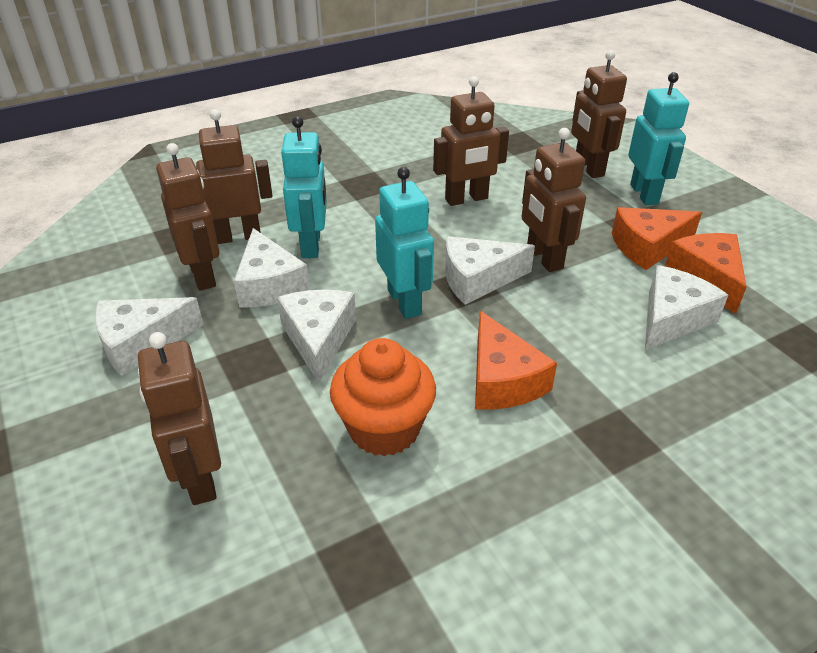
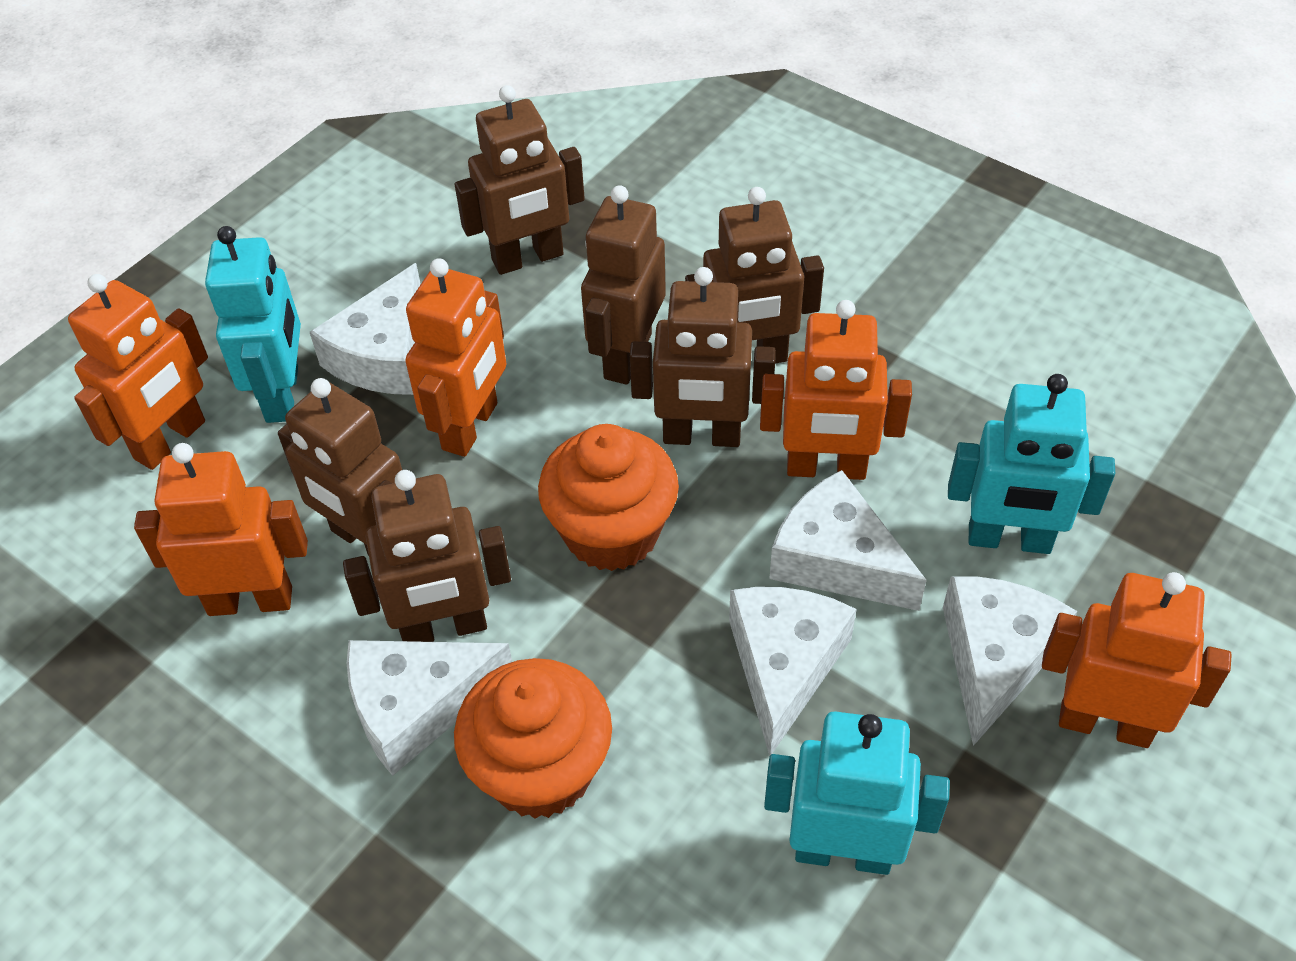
orange cheese: [475,311,557,410] [612,207,702,270] [665,233,747,314] = 3 -> none = 0
orange cupcake: [330,338,436,456] = 1 -> [454,658,612,819] [538,424,679,571] = 2
orange robot: none = 0 -> [68,274,208,470] [134,443,308,616] [405,258,507,457] [760,300,912,480] [1042,572,1232,748] = 5

